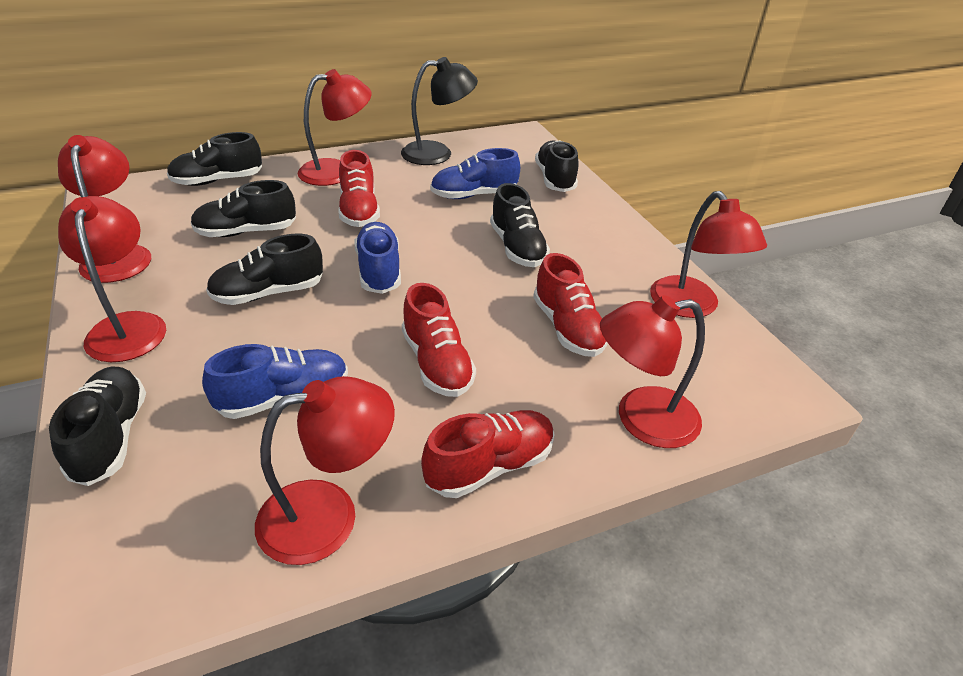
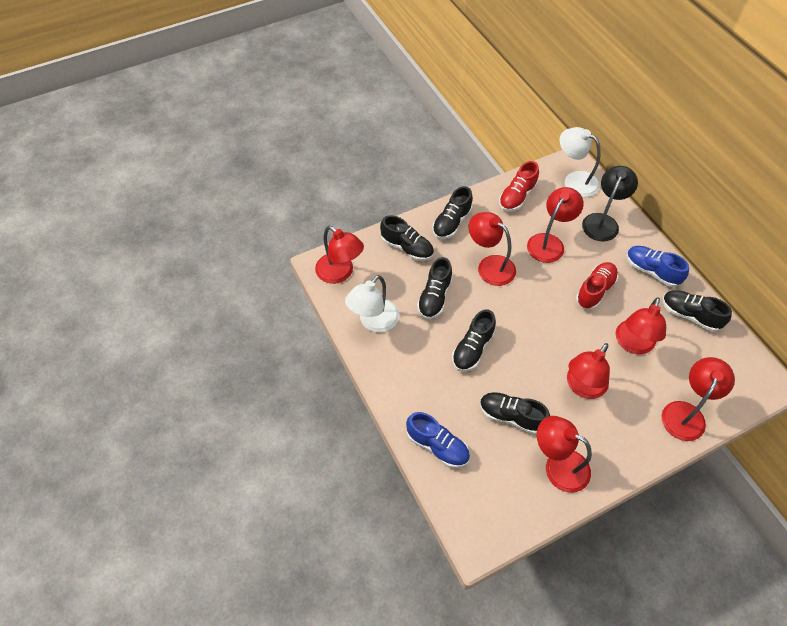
blue shoe: [202,344,348,419] [355,222,401,294] [430,148,520,199] = 3 -> [406,412,470,468] [626,246,689,287] = 2
red lamp: [58,135,151,283] [58,196,166,362] [255,376,395,565] [298,69,372,186] [600,295,705,448] [650,191,767,318] = 6 -> [315,226,364,284] [469,212,516,286] [527,187,584,263] [537,416,592,493] [567,343,610,399] [615,297,666,354] [662,357,735,441] = 7
red shoe: [339,150,380,227] [402,283,476,397] [421,410,555,498] [533,253,608,357] = 4 -> [499,161,539,211] [576,262,618,310] = 2
white lamp: none = 0 -> [345,275,399,332] [560,127,601,197] = 2

